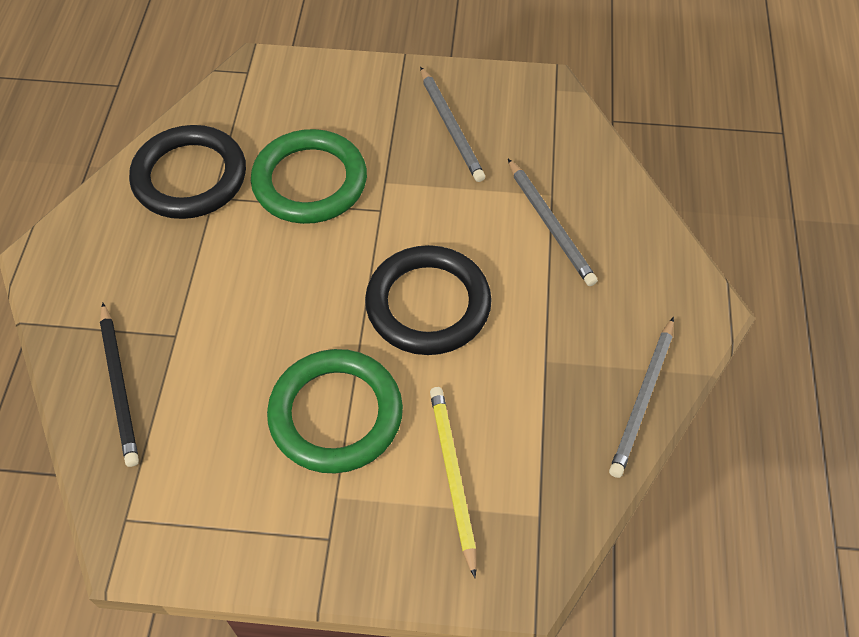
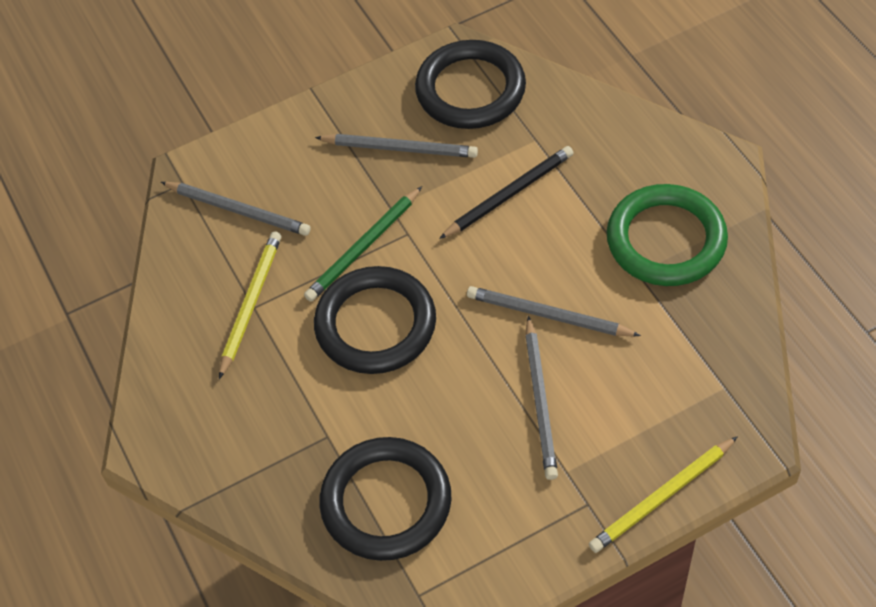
black ring: [129,125,246,219] [365,245,492,355] = 2 -> [314,266,436,374] [319,437,451,561] [415,40,526,129] = 3
green pencil: none = 0 -> [304,186,422,302] = 1
green ring: [251,129,367,224] [267,349,403,473] = 2 -> [606,184,728,286] = 1
grey pencil: [420,67,485,182] [508,159,598,286] [609,317,674,478] = 3 -> [161,182,310,236] [315,134,478,158] [467,286,641,336] [525,316,558,480] = 4
yellow pencil: [430,387,476,578] = 1 -> [219,231,281,379] [589,436,738,553] = 2

